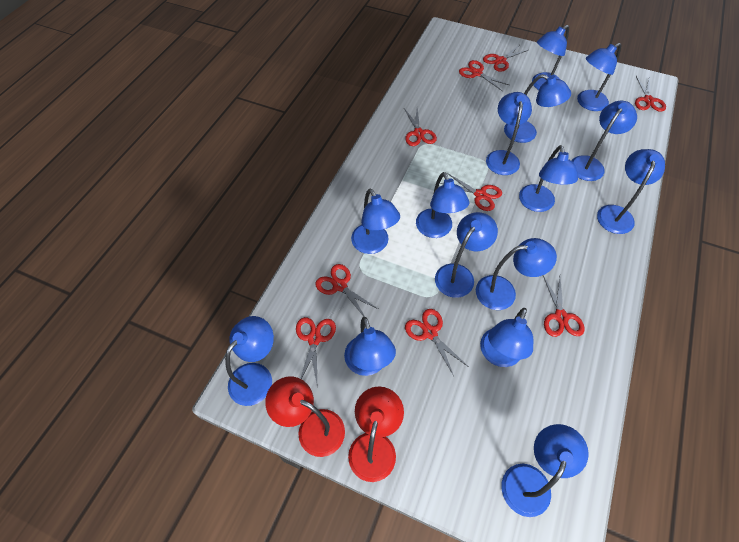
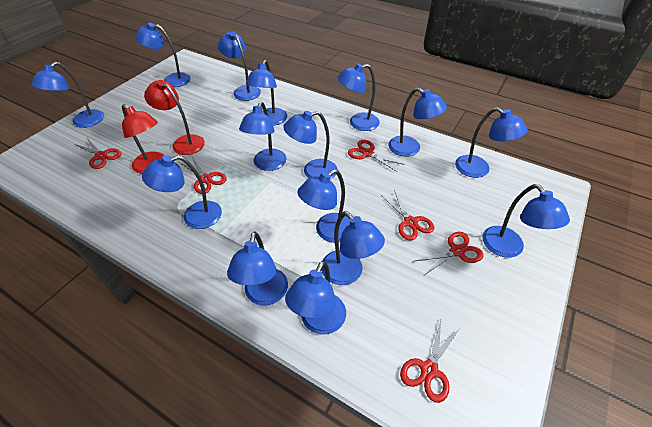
red scissors: [296,317,336,383] [315,264,378,317] [404,109,437,146] [405,309,467,376] [440,173,502,211] [459,60,509,91] [483,45,528,72] [543,276,585,337] [635,76,666,112] = 9 -> [74,138,122,169] [179,157,227,194] [348,140,404,172] [381,190,434,240] [400,320,461,403] [415,232,484,276] = 6

